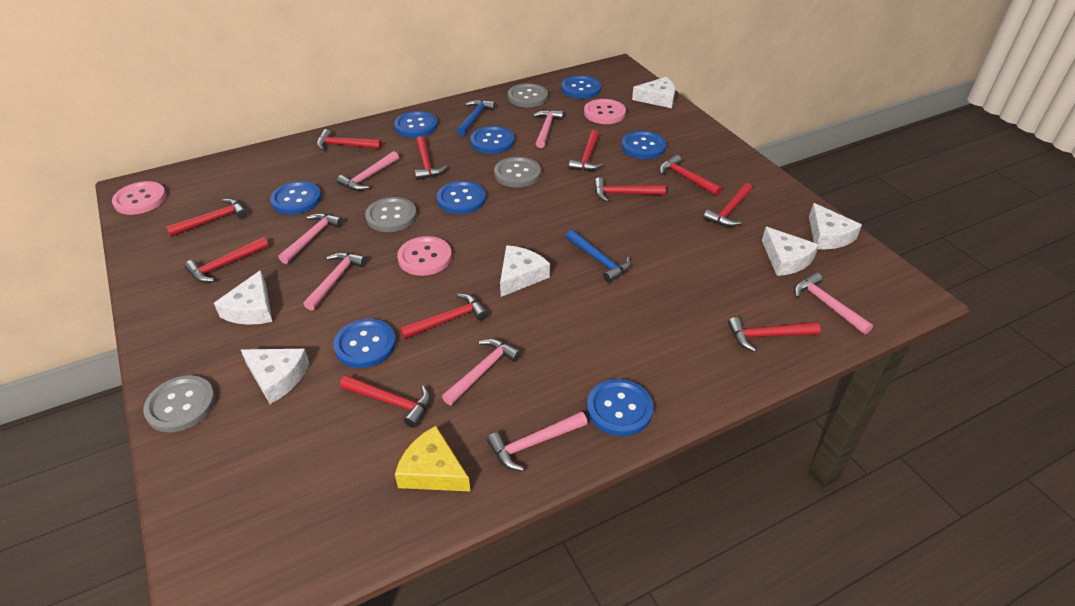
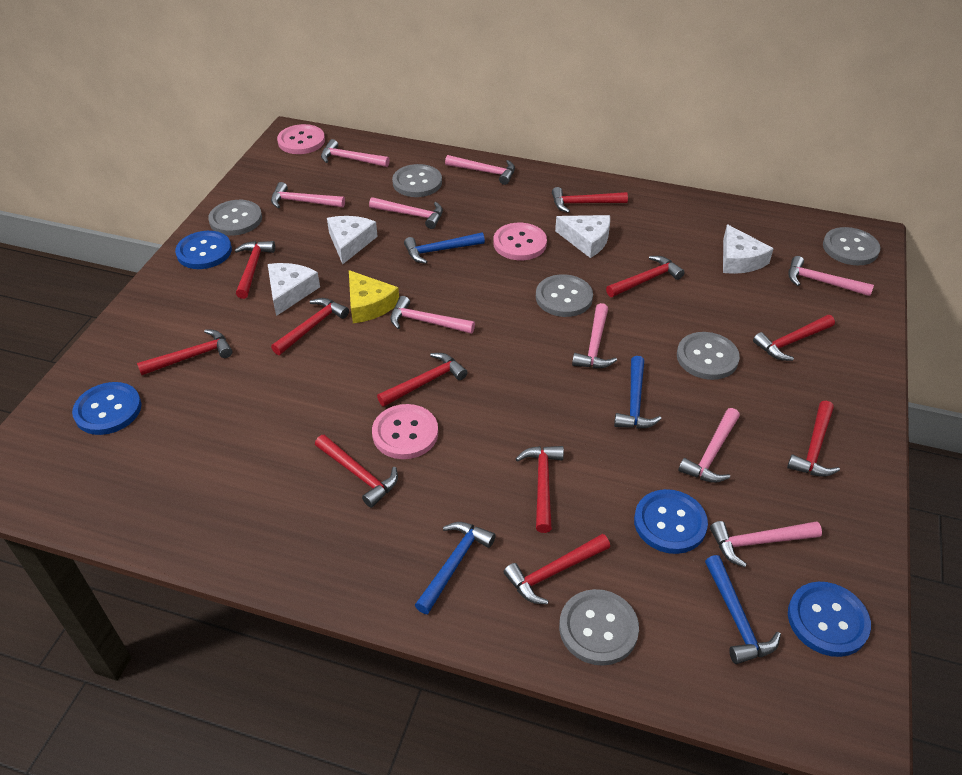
blue button: [270,181,321,215] [333,319,396,368] [394,111,438,138] [437,181,486,214] [470,126,515,154] [561,75,601,99] [587,379,653,436] [621,131,666,159] = 8 -> [72,382,141,435] [175,231,232,269] [634,489,708,554] [788,582,871,657] = 4
blue hammer: [457,100,496,136] [566,230,631,283] = 2 -> [404,232,485,264] [415,522,496,614] [614,356,662,429] [705,555,781,664] = 4
grey button: [143,375,215,432] [365,197,417,232] [494,157,541,188] [508,83,548,107] = 4 -> [208,200,262,236] [392,164,442,197] [536,274,593,317] [559,589,639,666] [677,332,740,380] [823,227,880,265] = 6
pink hammer: [279,213,343,264] [304,252,366,311] [337,151,399,191] [442,339,521,405] [487,411,588,471] [533,110,564,148] [794,272,873,334] = 7 -> [271,182,345,208] [321,139,390,167] [369,197,443,229] [390,296,475,334] [445,155,515,185] [572,303,617,368] [678,408,740,483] [710,521,822,567] [788,256,874,296] = 9
white cheese: [214,270,272,325] [241,349,309,404] [500,245,550,297] [632,77,675,108] [762,227,819,276] [809,203,862,249] = 6 -> [268,263,320,316] [327,216,378,264] [555,215,610,258] [723,224,774,274] = 4

